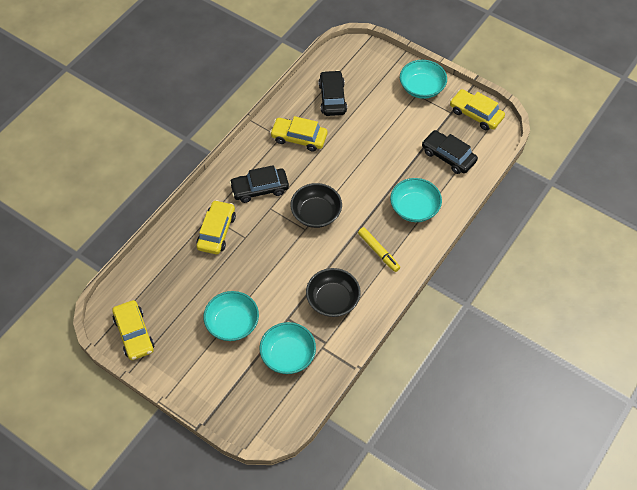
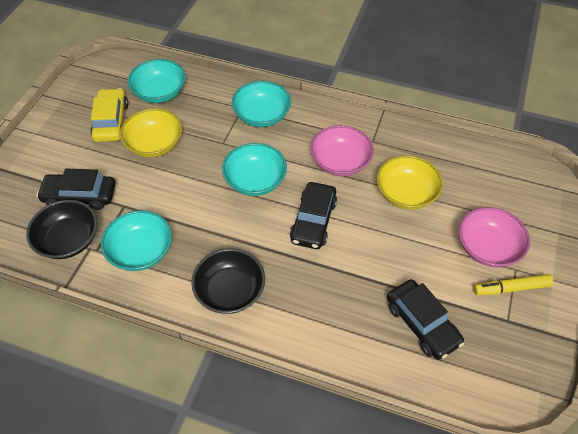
pink bowl: none = 0 -> [310,125,374,176] [459,207,530,267] = 2
yellow bowl: none = 0 -> [120,108,182,157] [377,155,443,210] = 2
yellow car: [112,300,154,360] [196,200,236,254] [270,116,327,152] [450,89,505,130] = 4 -> [90,88,128,142] = 1

